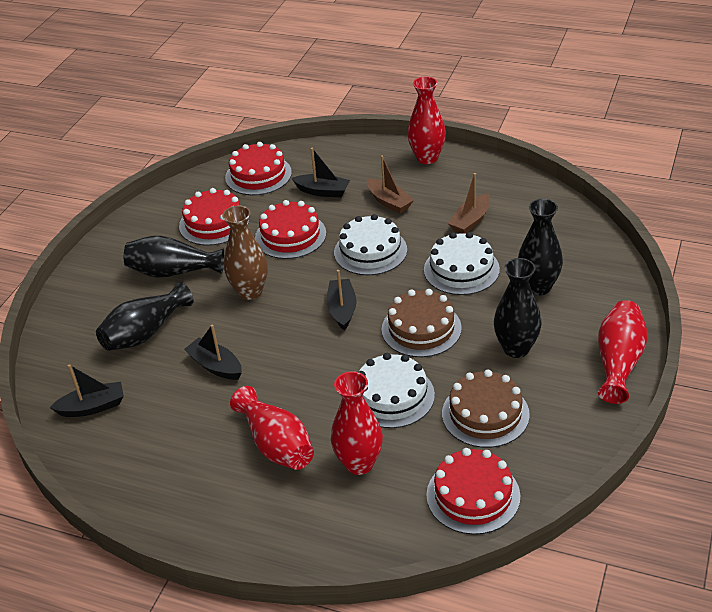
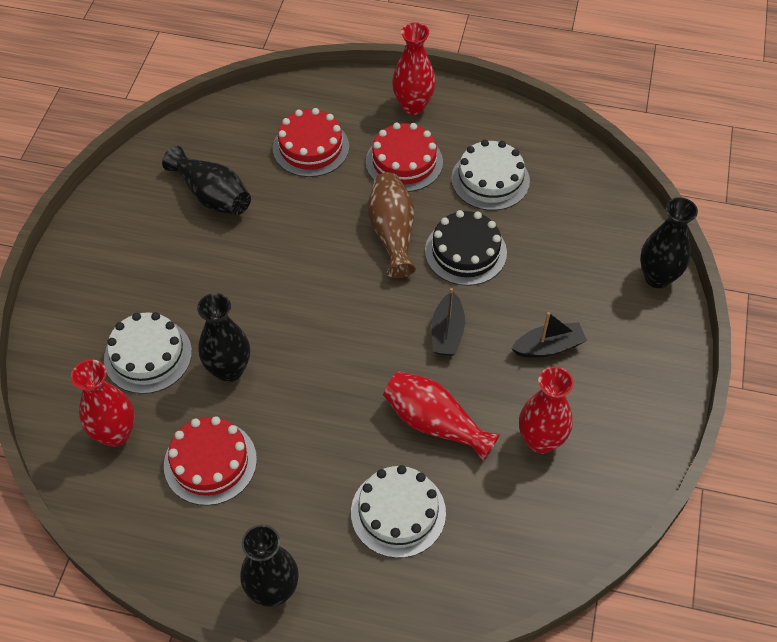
black boat: [49,364,124,417] [184,324,242,380] [292,148,350,197] [326,270,357,330] = 4 -> [431,288,465,356] [511,312,587,358] = 2
black cake: none = 0 -> [425,210,507,286] = 1
brown boat: [367,155,414,214] [448,173,490,234] = 2 -> none = 0
brown cake: [382,289,462,357] [442,370,530,448] = 2 -> none = 0
red cake: [179,188,249,246] [225,142,292,195] [255,200,326,259] [426,448,520,535] = 4 -> [164,416,257,506] [273,108,349,177] [366,123,443,192] = 3

